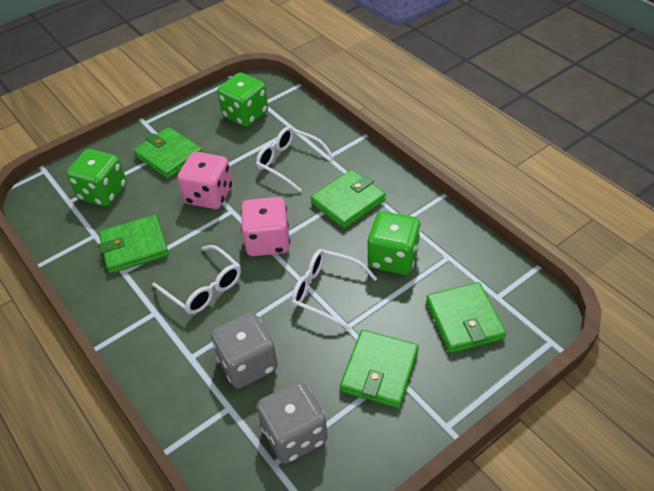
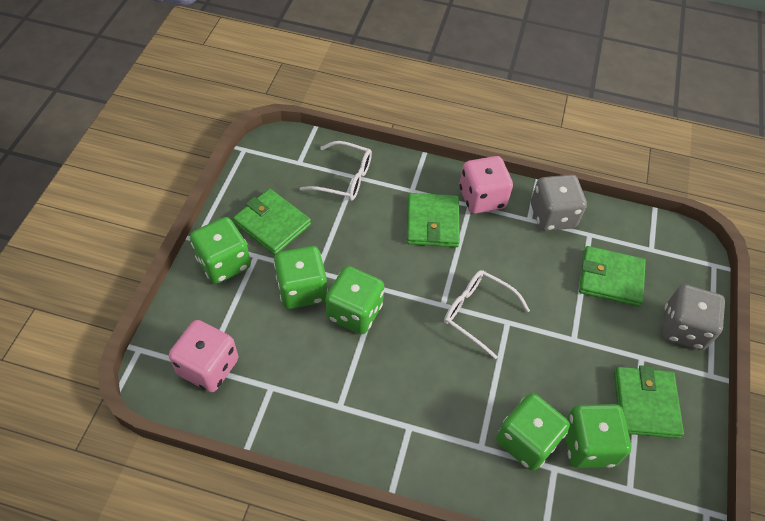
green dice: [66,149,127,207] [217,73,268,127] [367,211,421,275] = 3 -> [190,217,251,284] [274,246,328,309] [325,266,384,334] [496,393,570,471] [565,404,631,468] = 5
green wallet: [99,215,169,274] [133,127,203,179] [310,169,386,229] [340,330,419,408] [426,282,506,353] = 5 -> [233,189,311,255] [407,193,460,247] [579,246,646,307] [614,365,684,438] = 4
white glasses: [152,245,241,314] [256,127,334,192] [291,249,377,331] = 3 -> [300,141,372,201] [444,270,530,359] = 2

